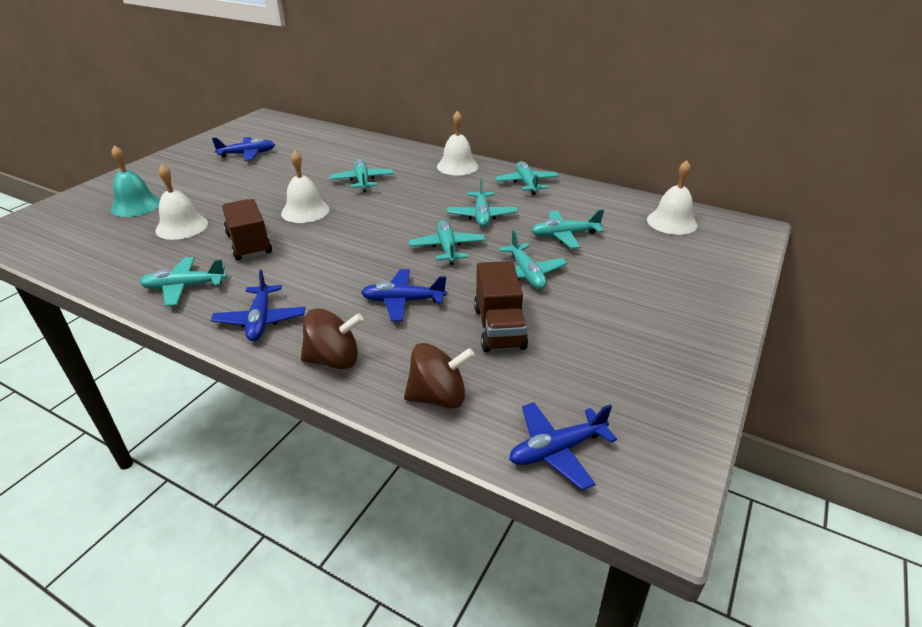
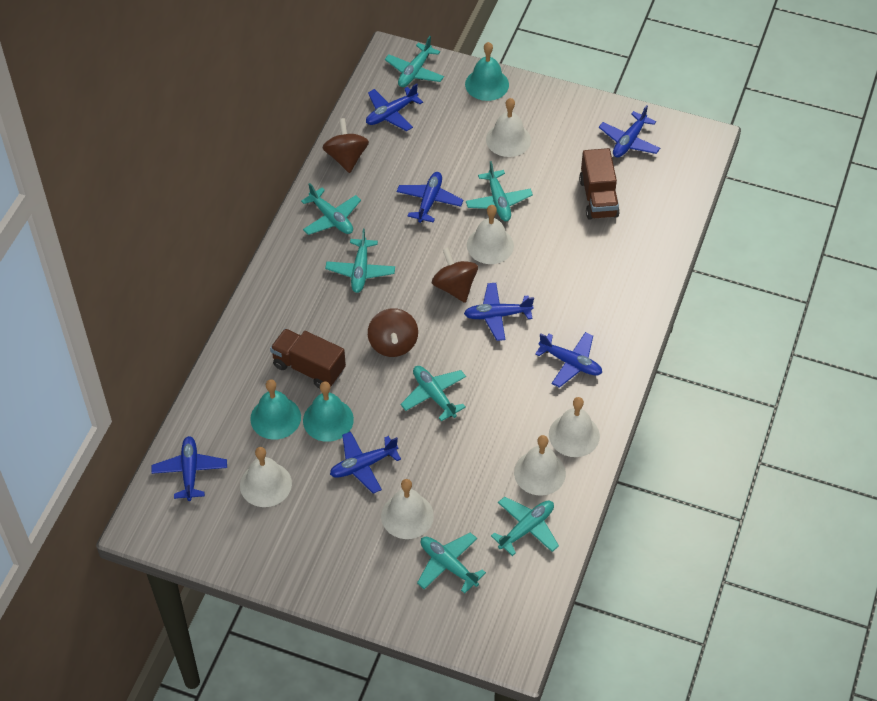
blue plane: [211,270,305,341] [212,137,275,161] [361,269,447,321] [509,402,617,490] = 4 -> [151,436,227,501] [330,431,401,494] [366,83,423,131] [397,172,463,223] [464,283,534,341] [535,332,602,388] [599,105,660,158] = 7
brown spinning top: [301,308,363,369] [404,343,475,409] = 2 -> [322,118,369,173] [368,308,418,357] [432,248,478,303] = 3
turquoise bell: [111,145,160,217] = 1 -> [250,379,301,440] [303,381,354,442] [465,42,509,101] = 3
white bell: [155,164,208,240] [281,151,329,223] [437,111,478,176] [647,160,698,235] = 4 -> [240,447,292,507] [381,479,434,539] [467,205,514,264] [486,98,531,157] [514,435,566,496] [549,397,600,457] = 6

